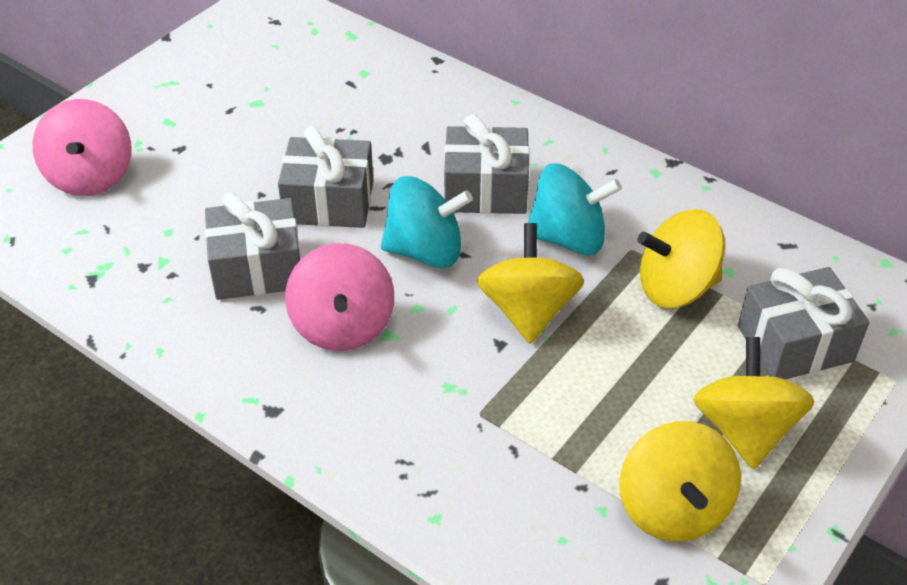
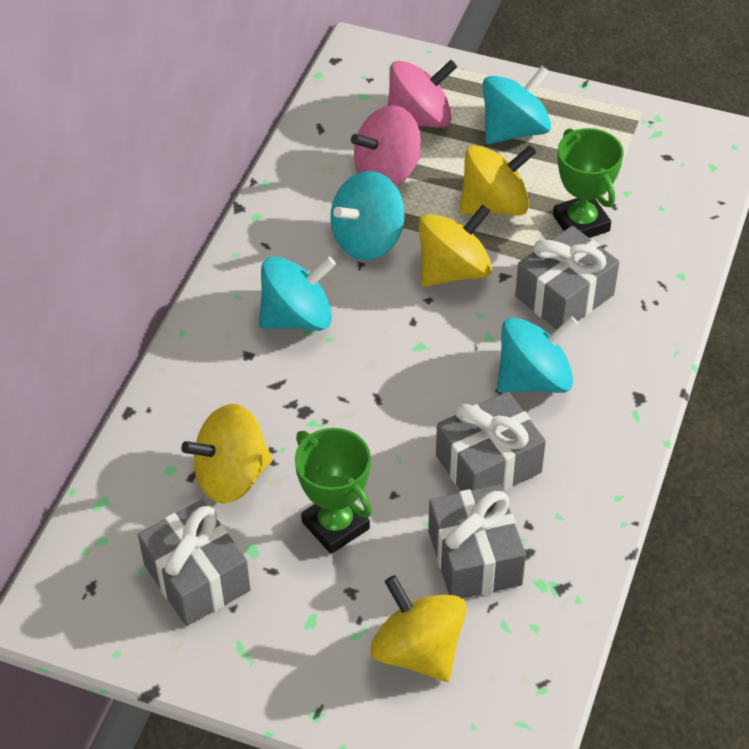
green trophy: none = 0 -> [295,428,372,554] [553,128,624,238] = 2
turquoise spinning top: [381,176,473,268] [528,164,622,255] = 2 -> [259,256,336,331] [330,171,405,260] [483,66,551,144] [497,316,579,393] = 4

